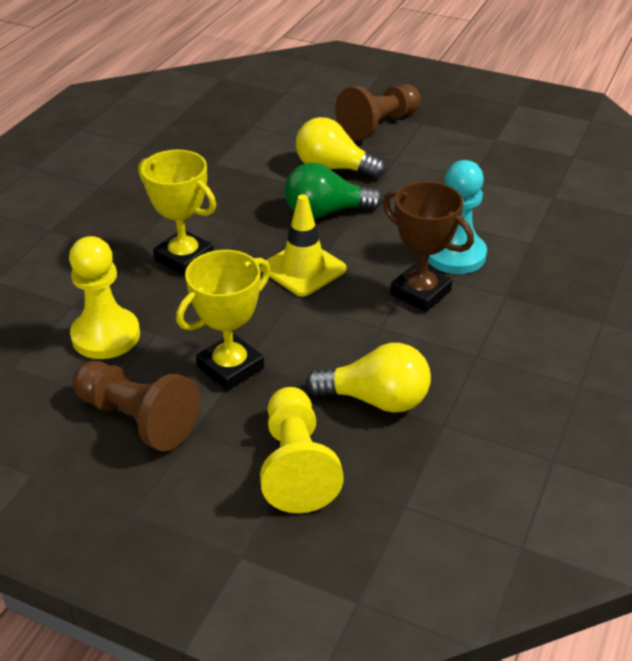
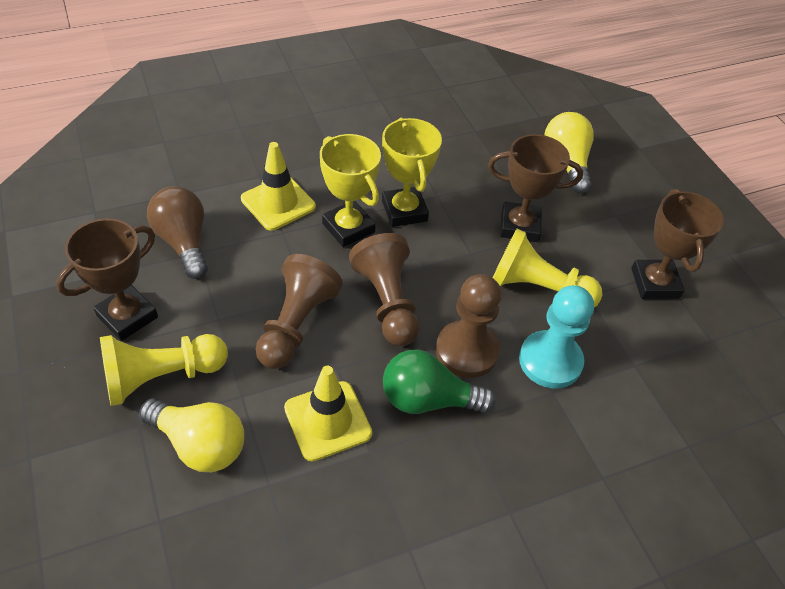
brown light bulb: none = 0 -> [147,186,208,279] = 1
brown pawn: [73,361,200,451] [335,84,420,140] = 2 -> [255,254,343,369] [349,233,419,346] [436,274,502,378] = 3
brown trophy: [383,181,474,312] = 1 -> [56,219,158,341] [488,134,583,242] [631,189,724,299] = 3
yellow traffic cone: [261,194,347,296] = 1 -> [241,142,316,231] [284,366,372,462] = 2

